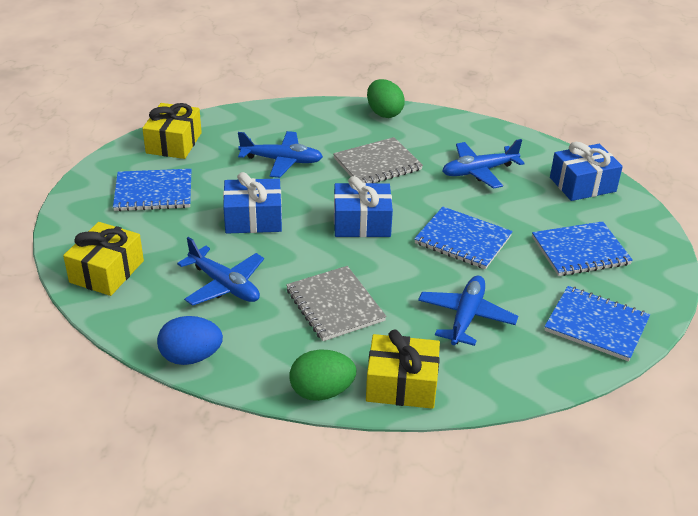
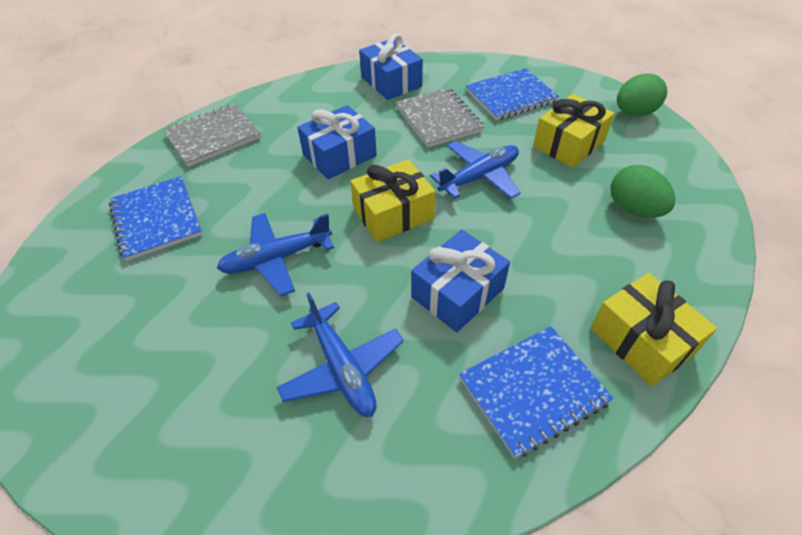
blue egg: [157,316,223,365] = 1 -> none = 0
blue notebook: [113,169,192,211] [414,207,513,269] [532,221,633,276] [544,286,650,362] = 4 -> [109,176,202,261] [459,326,614,459] [466,68,559,120] = 3
blue plane: [177,237,264,306] [238,131,323,178] [418,275,518,346] [442,139,525,189] = 4 -> [217,213,334,296] [277,293,404,417] [430,141,521,199] = 3

